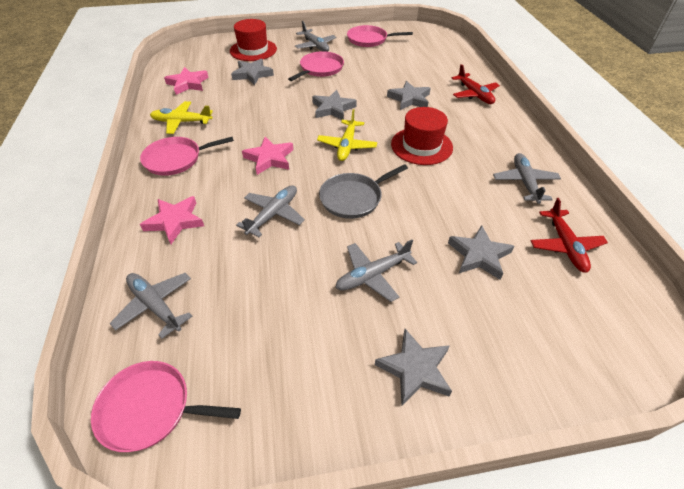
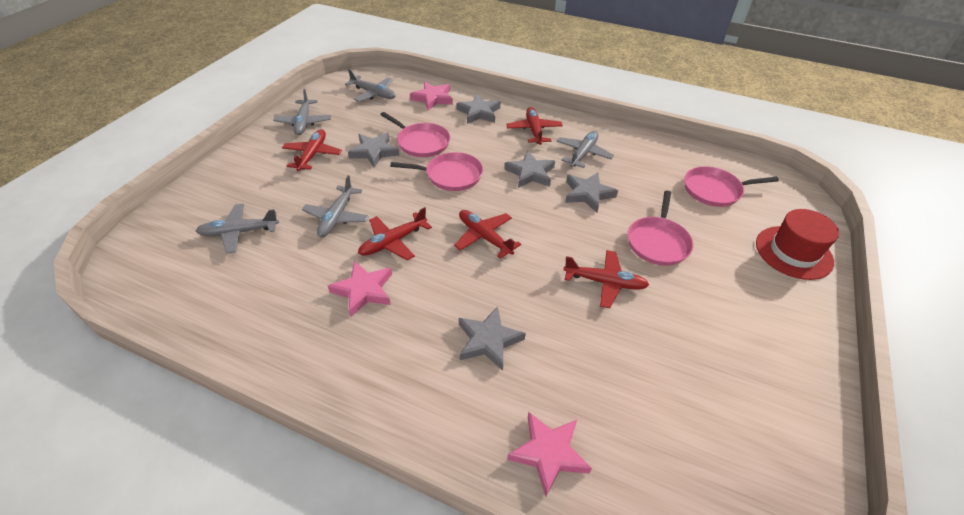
grey pan: [319,164,408,219] = 1 -> none = 0
red hat: [230,19,277,61] [391,107,453,165] = 2 -> [756,209,839,280] = 1
red plane: [452,64,500,104] [530,198,608,273] = 2 -> [282,129,342,171] [358,207,432,261] [454,210,521,259] [506,107,563,145] [563,250,649,308] = 5
yellow plane: [150,101,213,134] [317,109,377,161] = 2 -> none = 0

